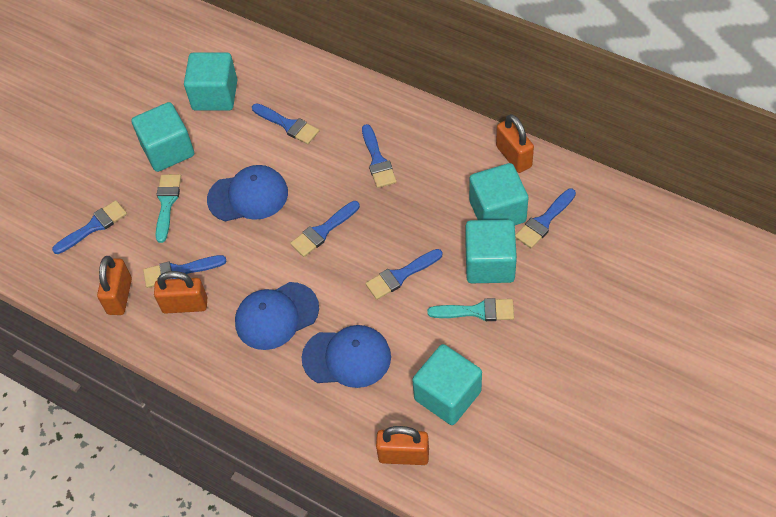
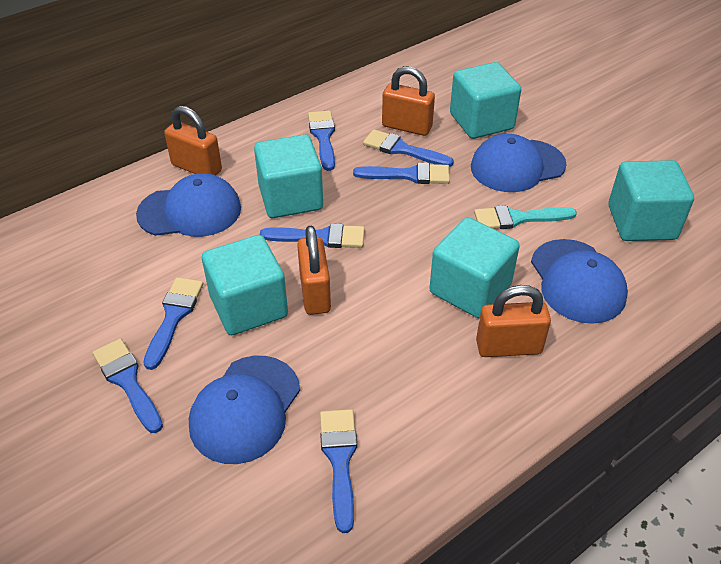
blue cap: [207,165,288,221] [235,282,319,350] [302,325,391,388] = 3 -> [136,173,241,237] [189,356,300,464] [471,134,566,192] [531,239,628,324] = 4
turquoise brush: [156,174,181,243] [427,298,514,321] = 2 -> [474,205,577,229] = 1

